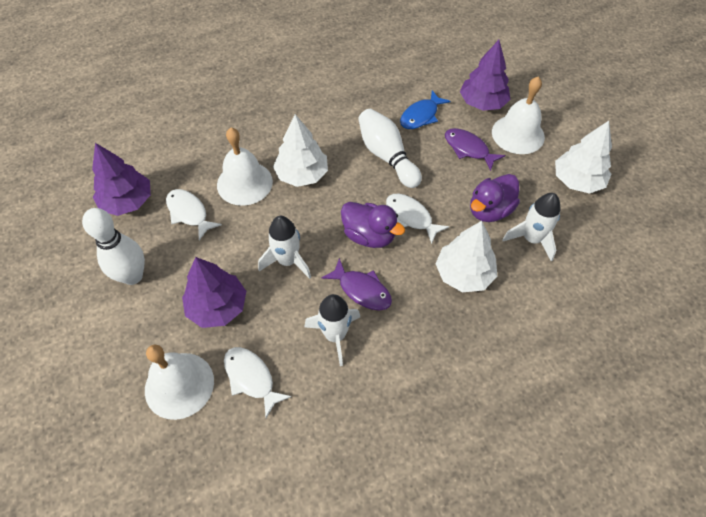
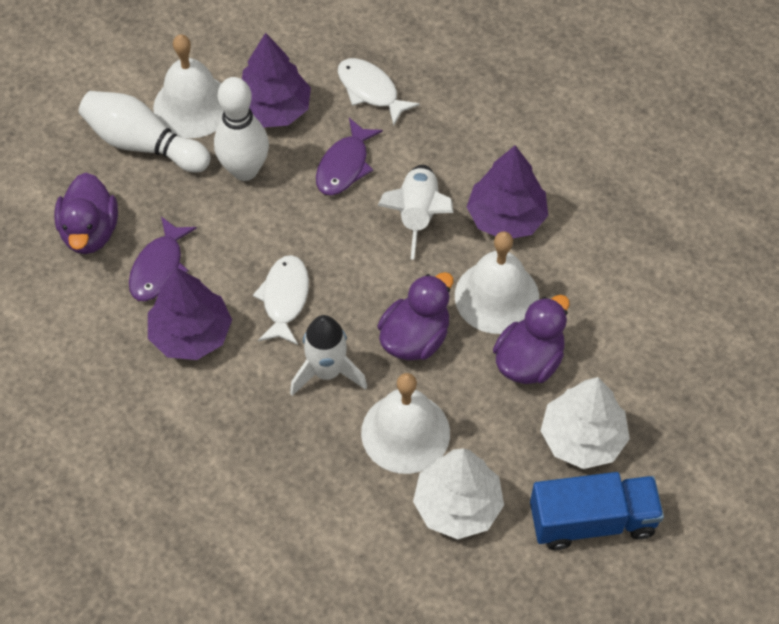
blue fish: [400,90,451,129] = 1 -> none = 0
blue truck: none = 0 -> [530,472,664,550] = 1
purple duck: [341,202,405,248] [470,174,520,222] = 2 -> [54,173,118,254] [378,272,453,360] [493,295,570,384] = 3
white fish: [166,189,222,240] [224,347,291,418] [386,194,449,244] = 3 -> [253,255,309,345] [338,58,420,126] = 2
white rocket: [258,216,311,279] [304,294,360,366] [502,193,561,261] = 3 -> [290,315,367,396] [378,165,453,260] = 2
white tree: [273,114,328,187] [436,221,497,292] [555,121,612,194] = 3 -> [413,448,504,539] [541,377,630,469] = 2

